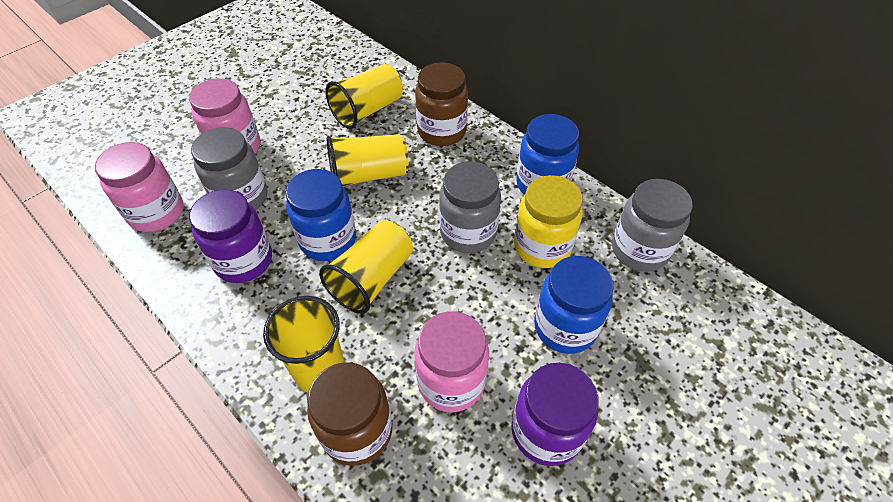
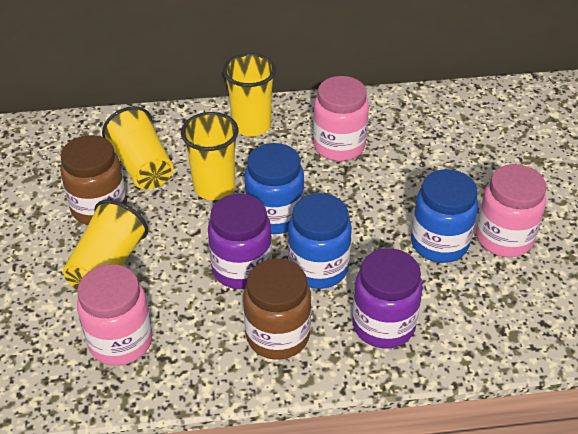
grey jar: [191,127,267,210] [439,161,501,253] [612,179,693,272] = 3 -> none = 0
yellow jar: [514,175,583,268] = 1 -> none = 0

